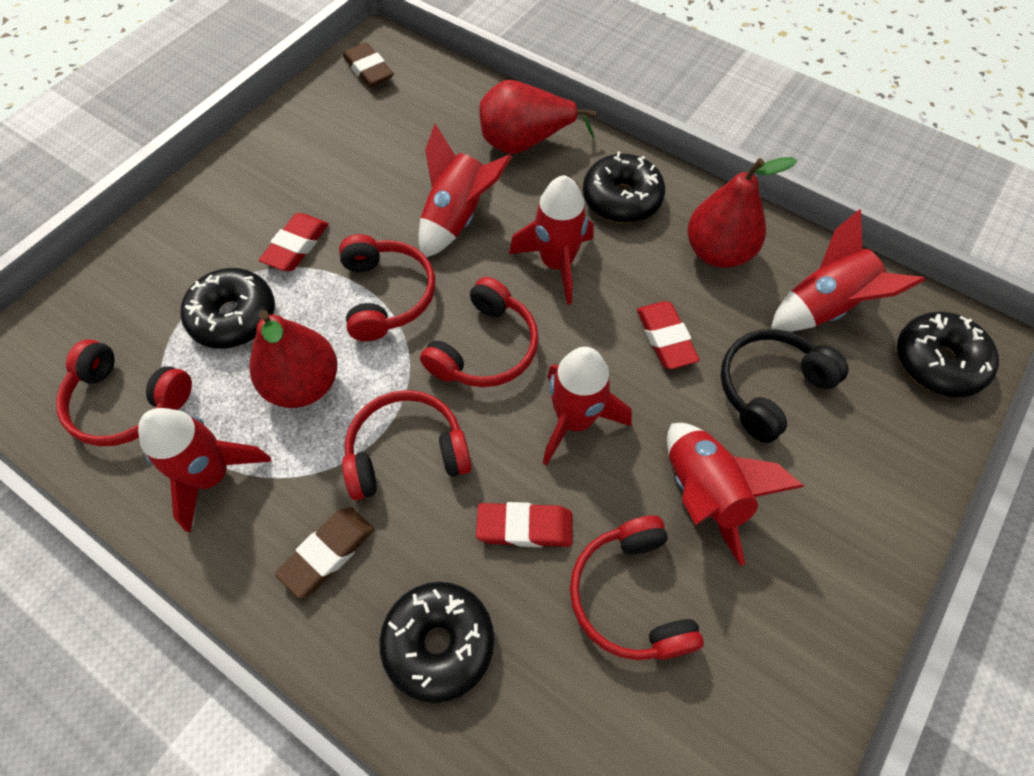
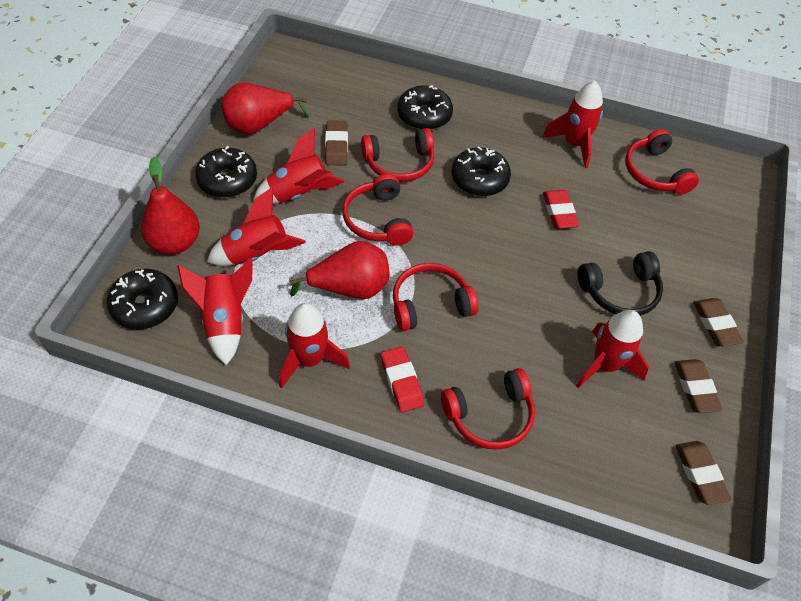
brown eraser: [275,507,374,598] [343,42,394,87] = 2 -> [325,121,348,165] [675,359,722,413] [676,441,731,505] [694,298,744,347] = 4
red eraser: [259,213,328,271] [476,502,572,547] [637,301,700,369] = 3 -> [381,347,424,413] [543,190,579,229] = 2

